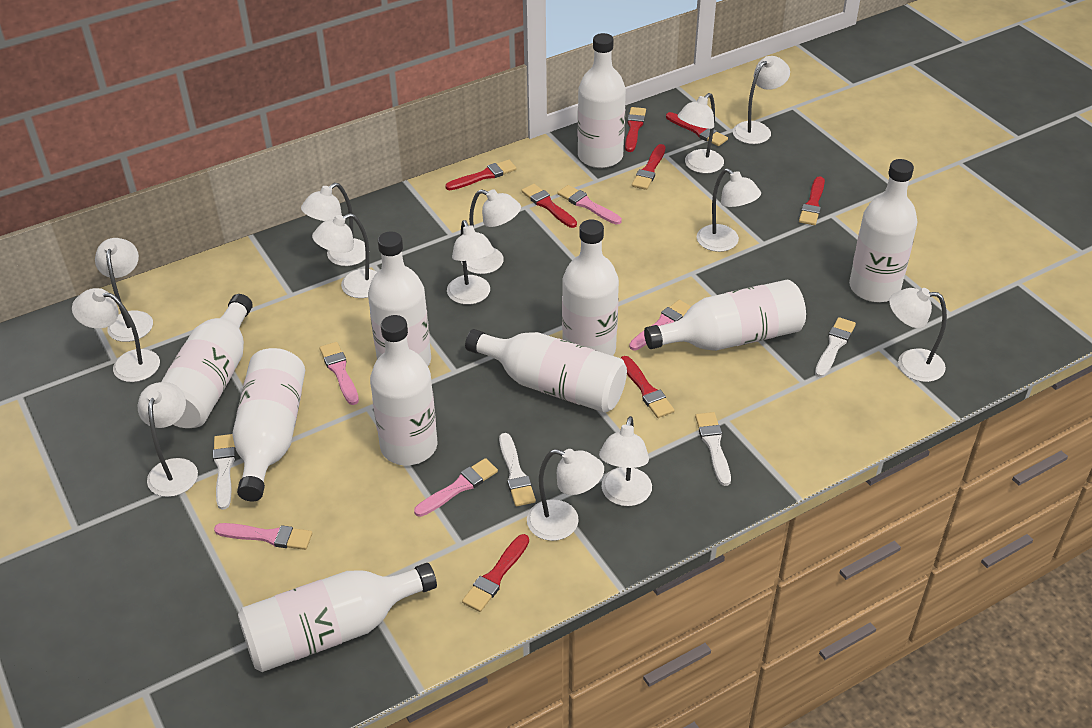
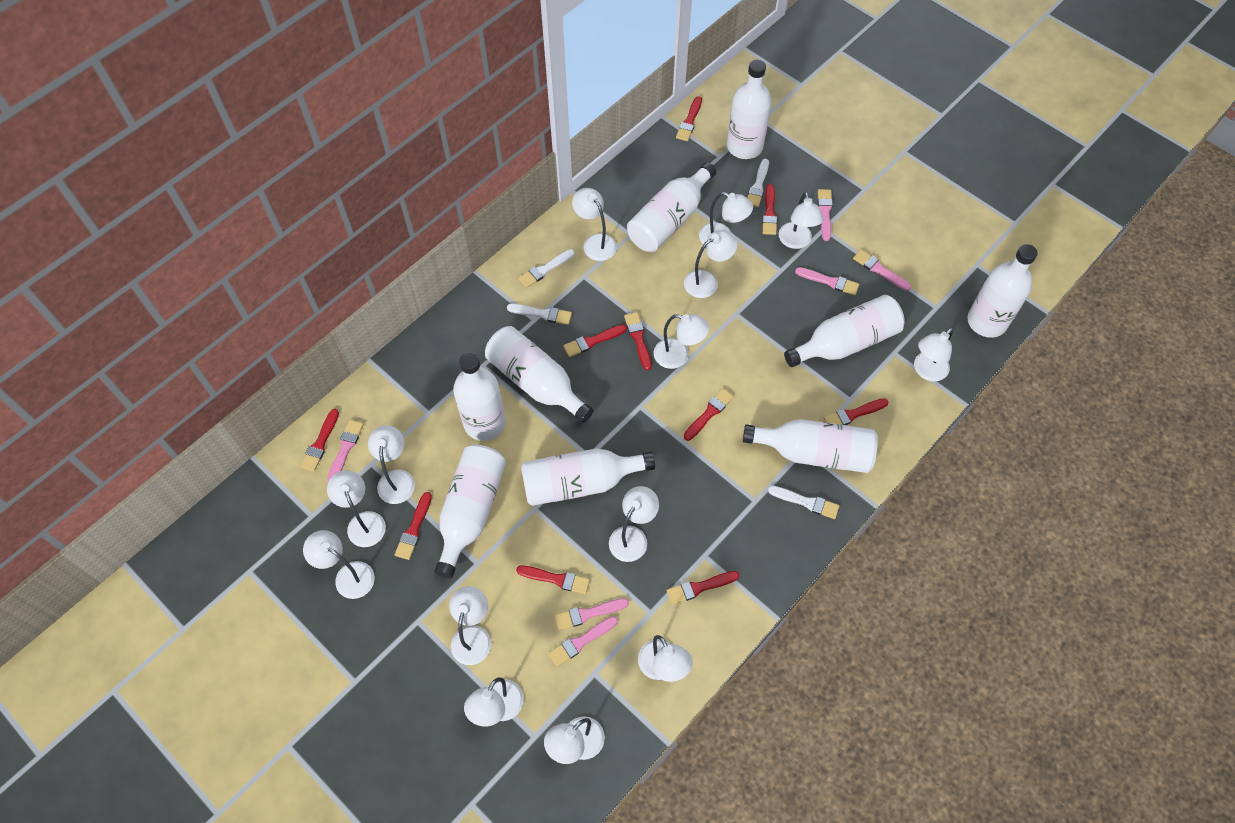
pink brush: [214,523,312,550] [320,342,359,405] [414,458,498,517] [557,185,622,225] [629,300,691,350] = 5 -> [327,420,364,482] [549,616,618,667] [554,598,629,630] [795,267,859,295] [818,189,833,241] [853,249,911,291] = 6
red brush: [445,160,517,190] [462,534,529,612] [521,184,577,228] [621,356,674,418] [625,107,646,152] [632,144,666,190] [666,112,728,146] [799,176,825,225] = 8 -> [300,409,339,472] [395,492,432,560] [516,566,590,594] [563,325,627,357] [624,312,652,370] [667,571,739,605] [676,96,702,141] [684,388,734,441] [762,184,777,235] [824,398,888,425] = 10
white bottle: [161,294,253,428] [233,348,305,501] [238,563,437,672] [368,231,431,366] [370,315,437,465] [465,329,627,413] [562,219,619,356] [578,33,626,168] [644,280,806,351] [849,159,918,302] = 10 -> [434,445,506,579] [453,352,506,441] [485,326,593,423] [521,448,655,506] [627,162,716,252] [727,60,772,159] [743,419,878,473] [784,295,905,367] [967,244,1038,338] = 9
white lamp: [72,288,160,382] [95,238,153,342] [138,382,198,497] [301,183,365,266] [312,213,377,298] [447,220,494,305] [461,189,521,274] [527,449,604,541] [599,416,652,506] [678,93,724,174] [697,168,761,252] [733,56,790,144] [889,288,947,382] = 13 -> [303,530,375,599] [327,470,386,547] [368,425,415,504] [449,586,491,665] [464,677,524,726] [544,716,605,764] [572,188,617,261] [609,486,659,562] [638,635,693,682] [654,314,709,369] [684,230,738,298] [699,192,753,245] [779,192,824,249] [914,328,953,382] = 14

